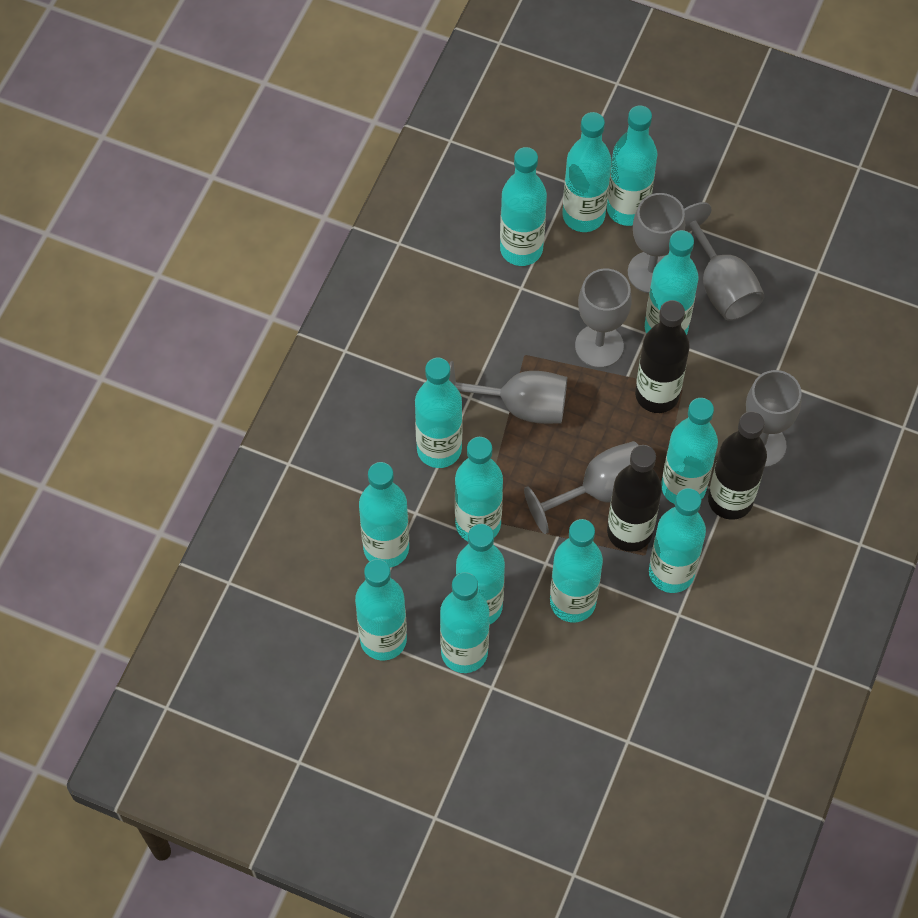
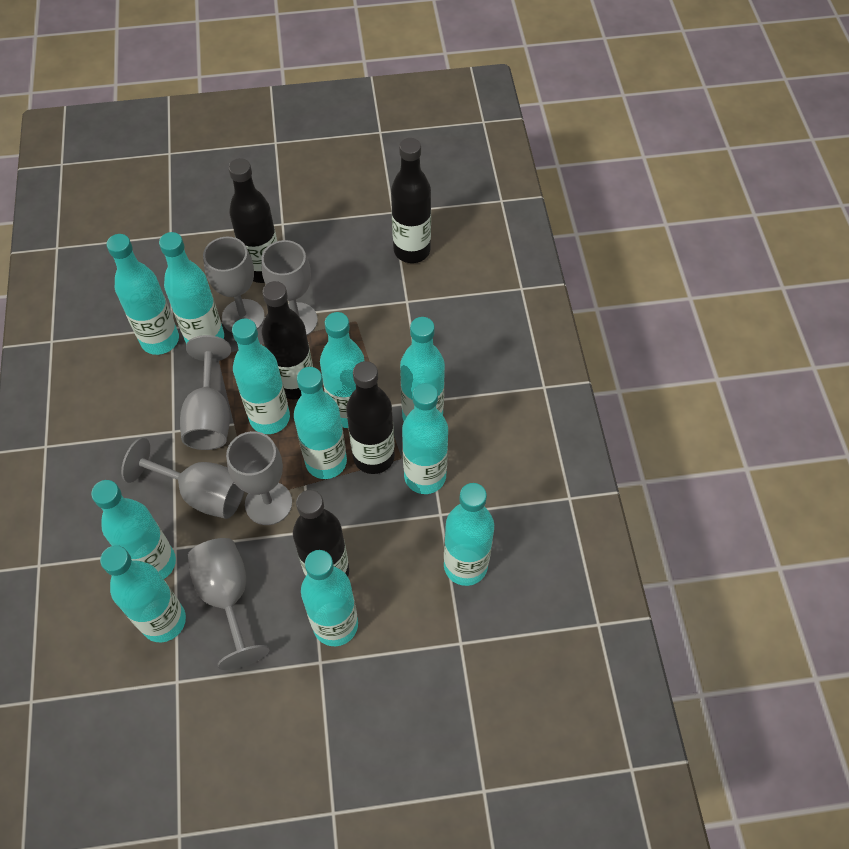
black bottle: [607,445,662,552] [635,300,690,413] [708,411,767,520] = 3 -> [228,158,277,283] [262,281,313,399] [293,490,349,577] [346,361,395,474] [391,138,431,263] = 5
turquoise bottle: [355,559,407,661] [359,462,409,568] [415,358,462,468] [440,572,489,673] [455,437,503,541] [456,524,505,625] [500,147,547,266] [550,519,603,622] [563,112,611,232] [607,105,658,226] [645,230,698,335] [649,488,706,593] [661,398,718,504] = 13 -> [91,480,176,579] [100,545,186,642] [107,234,179,355] [159,232,224,344] [232,319,290,434] [294,367,347,479] [301,550,358,646] [320,312,364,428] [400,317,445,421] [402,383,448,494] [444,483,494,586] = 11

